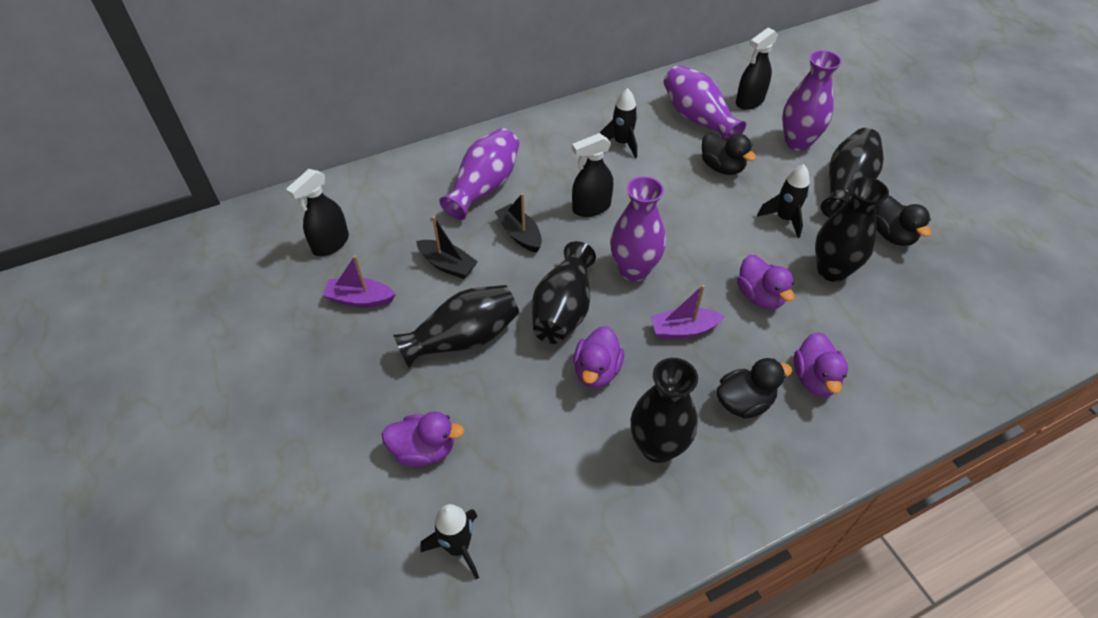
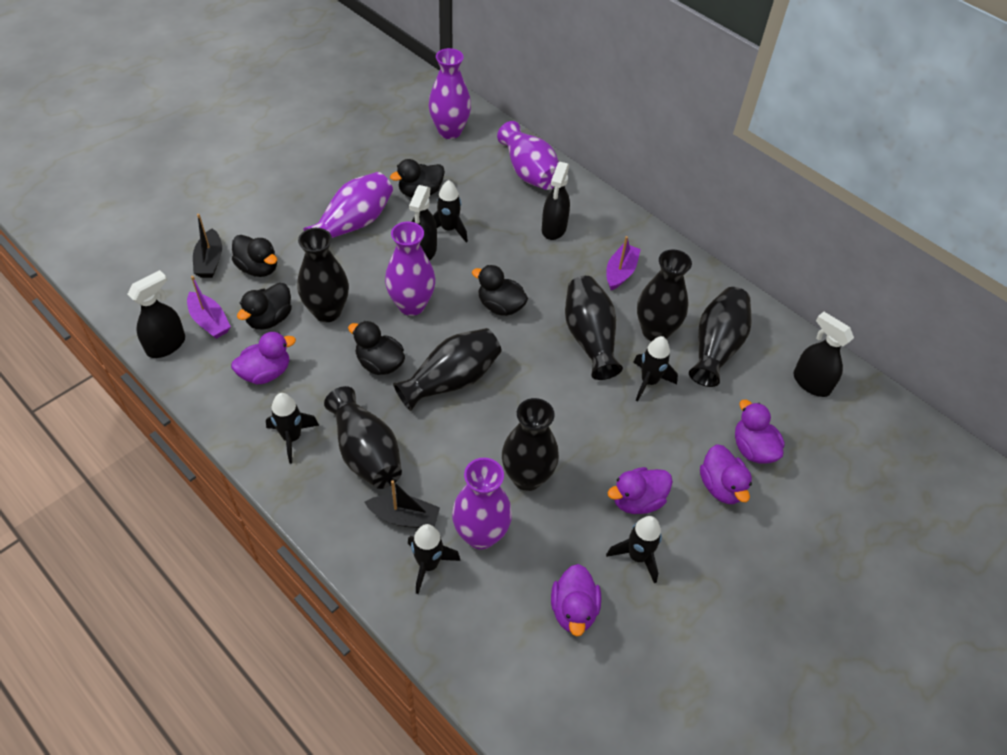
black duck: [702,133,756,175] [717,358,792,419] [876,196,931,246] = 3 -> [232,235,277,277] [237,283,292,329] [348,321,405,375] [390,159,445,198] [472,265,528,316] = 5
black rocket: [421,504,479,580] [600,88,638,158] [757,164,810,238] = 3 -> [266,393,319,464] [408,524,461,594] [433,180,468,243] [606,516,662,584] [633,336,678,402] = 5
black spray bottle: [286,169,349,256] [572,133,613,217] [736,27,778,110] = 3 -> [127,270,185,358] [409,185,437,261] [542,162,570,240] [793,312,854,397] = 4
black vase: [393,285,519,367] [532,241,596,344] [631,358,698,463] [815,177,889,282] [821,128,884,218] = 5 -> [297,228,349,322] [324,386,402,489] [393,328,502,411] [502,398,559,491] [565,276,623,380] [637,249,692,341] [689,287,752,387] = 7
purple duck: [381,412,465,467] [573,326,624,388] [737,255,795,309] [794,332,848,397] = 4 -> [231,332,296,384] [551,564,601,636] [607,467,673,514] [700,444,752,504] [735,400,784,464] = 5
purple vase: [439,128,519,220] [610,176,666,282] [663,65,746,139] [782,50,842,151] = 4 -> [304,172,393,238] [385,222,435,316] [429,48,471,139] [452,458,512,550] [497,121,559,190] = 5

